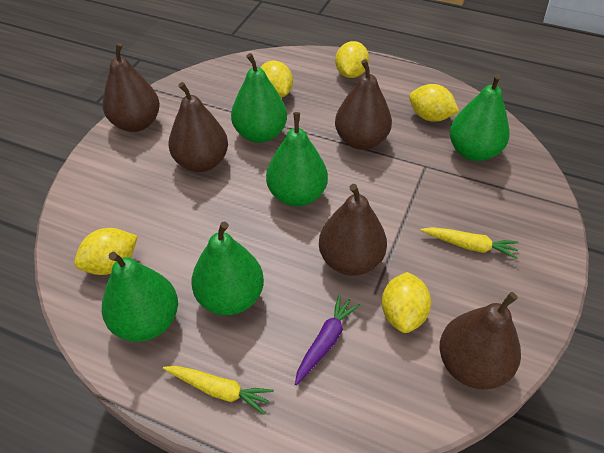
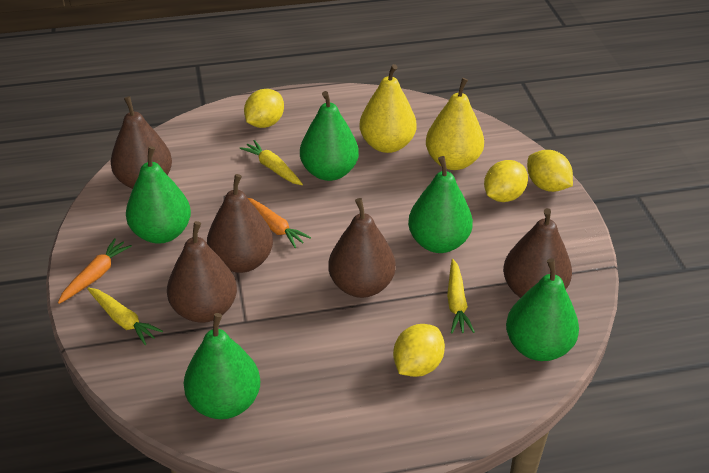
orange carrot: none = 0 -> [58,238,132,304] [248,198,311,248] = 2
purple carrot: [295,294,360,385] = 1 -> none = 0
yellow carrot: [163,366,274,415] [420,227,519,259] = 2 -> [87,288,163,345] [240,140,303,185] [447,259,475,333] = 3
yellow lemon: [74,228,138,275] [260,61,293,98] [335,41,369,78] [381,272,431,333] [409,84,459,122] = 5 -> [244,89,284,128] [393,324,445,377] [484,160,528,202] [527,150,573,192] = 4
yellow pear: none = 0 -> [359,64,417,153] [426,78,484,170] = 2

